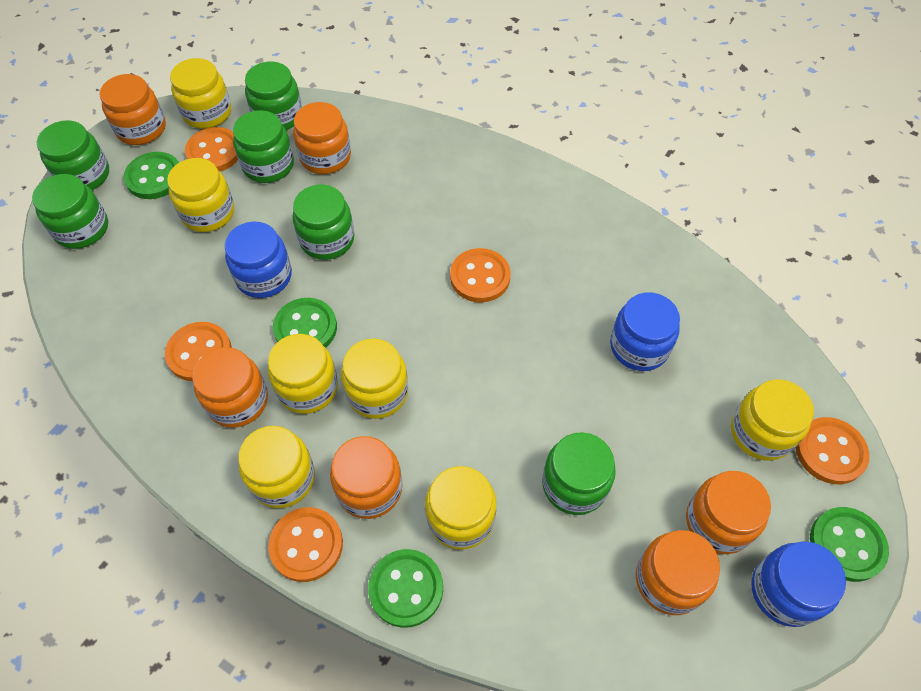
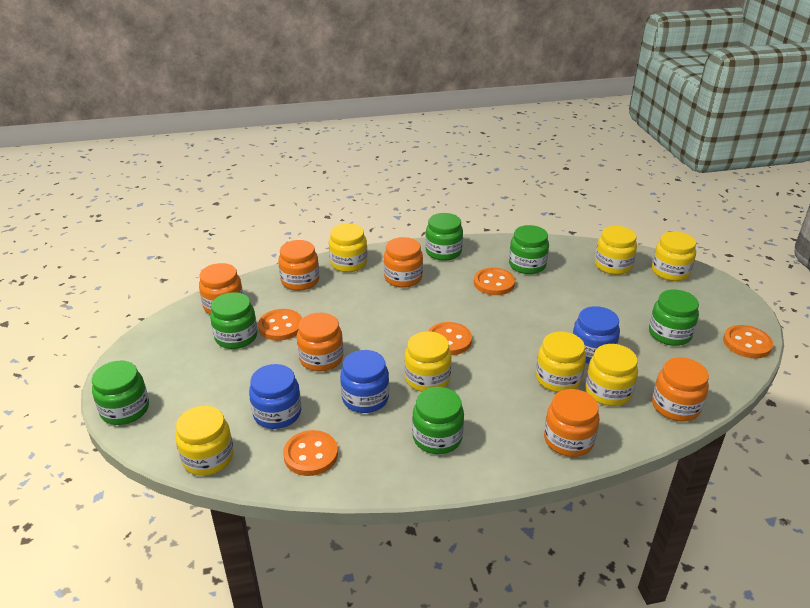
green button: [124,152,179,199] [273,298,337,348] [368,549,443,628] [810,507,889,582] = 4 -> none = 0

